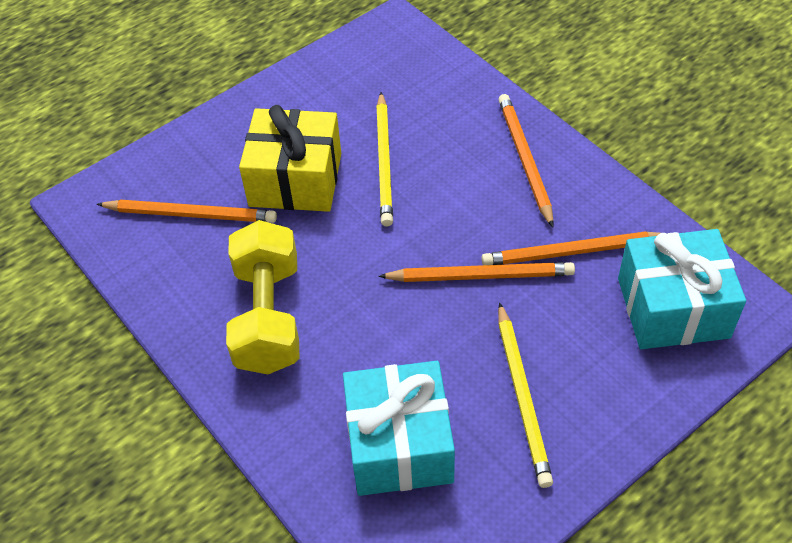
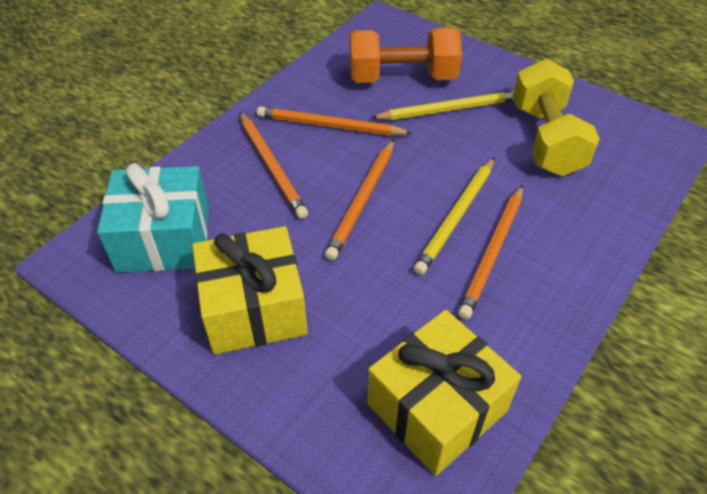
orange dumbbell: none = 0 -> [350,27,462,83] = 1
turquoise gift: [343,361,455,496] [618,229,746,349] = 2 -> [97,163,209,273] = 1
yellow gift: [239,105,341,212] = 1 -> [192,226,308,354] [367,310,521,476] = 2

